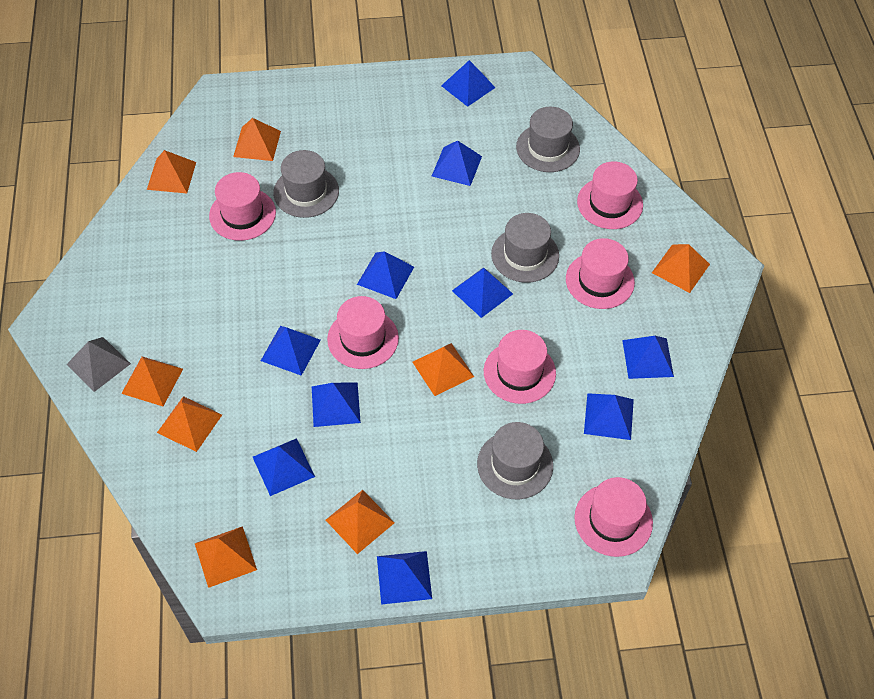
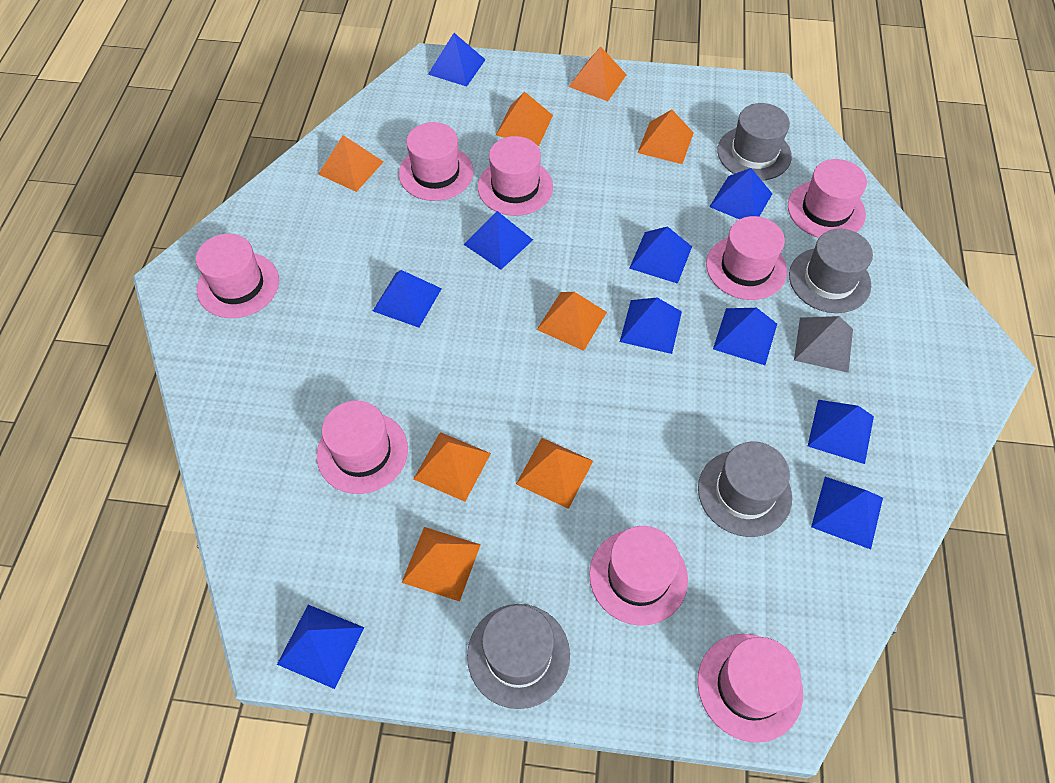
pink hat: [209,172,276,241] [327,296,399,369] [484,330,556,404] [566,238,635,309] [574,477,653,557] [577,162,643,229] = 6 -> [196,234,279,318] [317,400,408,494] [399,122,473,201] [478,136,553,216] [589,526,688,626] [697,634,803,743] [706,216,787,300] [788,159,867,238] = 8

